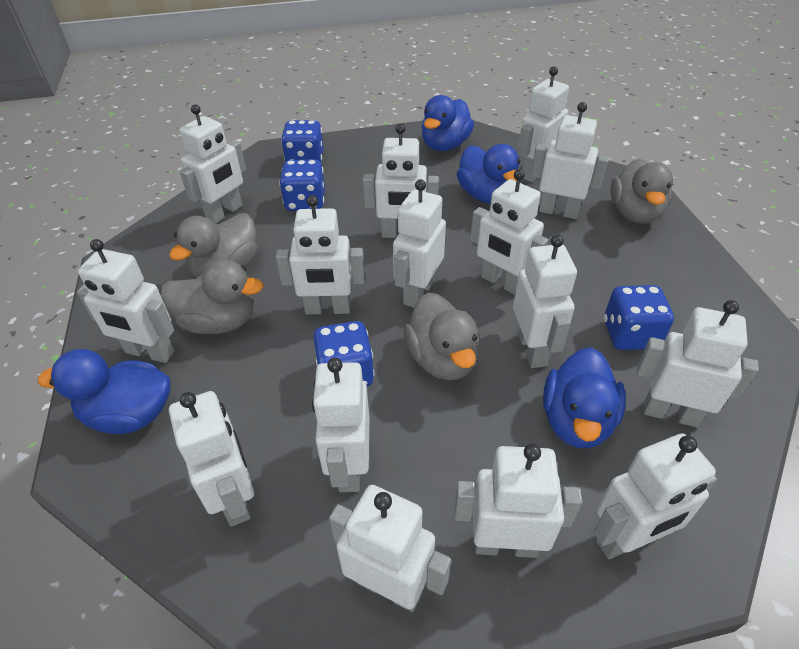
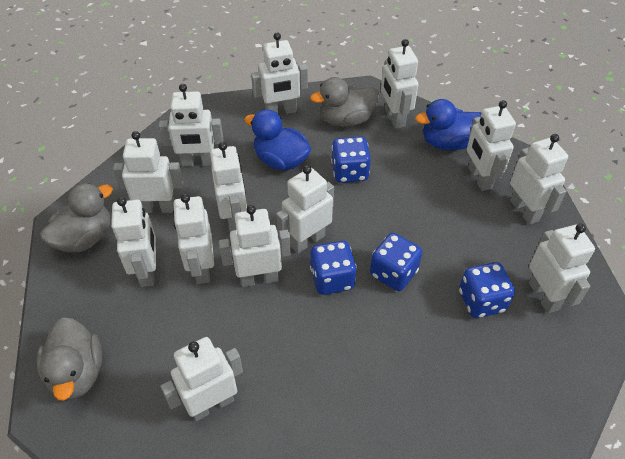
blue duck: [38,349,171,434] [422,95,474,151] [457,144,521,204] [543,347,626,448] = 4 -> [244,109,311,171] [415,99,481,151] = 2
grey duck: [161,259,264,334] [169,213,257,277] [404,293,480,380] [610,159,673,224] = 4 -> [37,317,102,401] [40,183,113,253] [310,77,379,127] = 3
white robot: [77,239,174,363] [169,391,254,527] [179,104,246,224] [276,195,365,315] [312,358,369,492] [329,485,451,612] [363,124,439,238] [393,179,446,308] [455,444,582,558] [470,169,548,295] [513,235,577,368] [518,66,569,182] [531,102,610,219] [594,433,717,559] [637,300,759,428] = 15 -> [111,197,156,287] [113,131,184,213] [159,84,223,167] [161,337,243,421] [173,194,214,284] [210,142,247,232] [219,205,291,287] [251,32,308,114] [276,165,334,254] [381,39,419,129] [467,100,516,191] [510,134,568,225] [529,224,595,313] = 13

